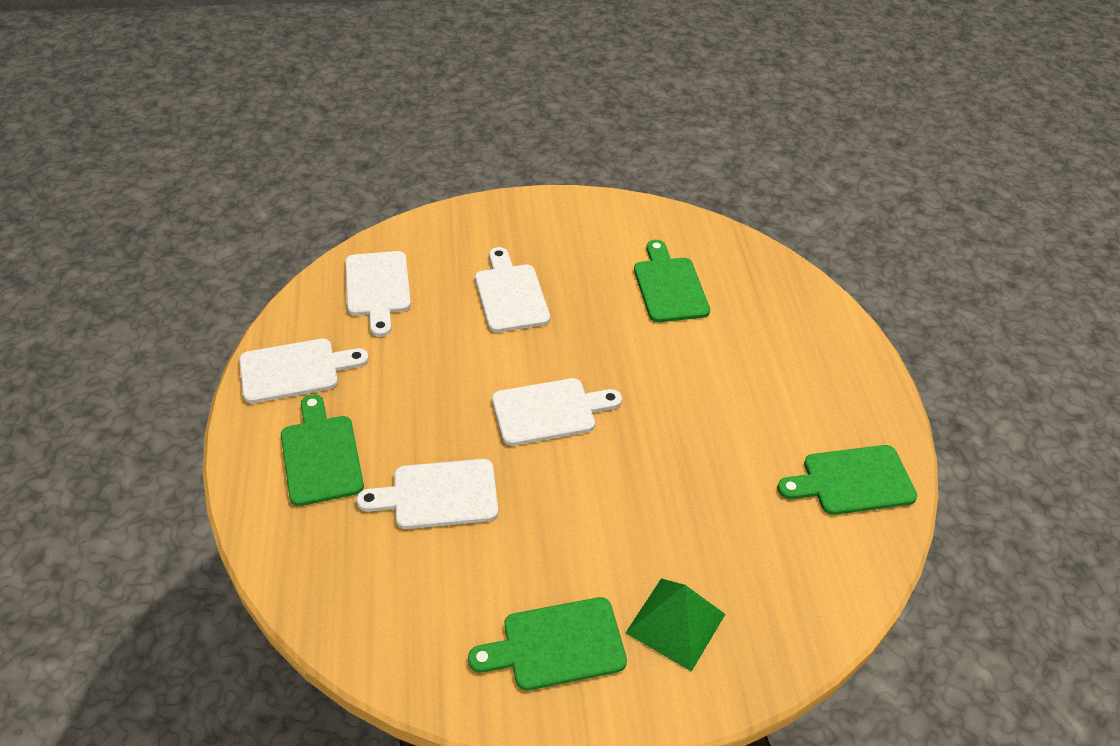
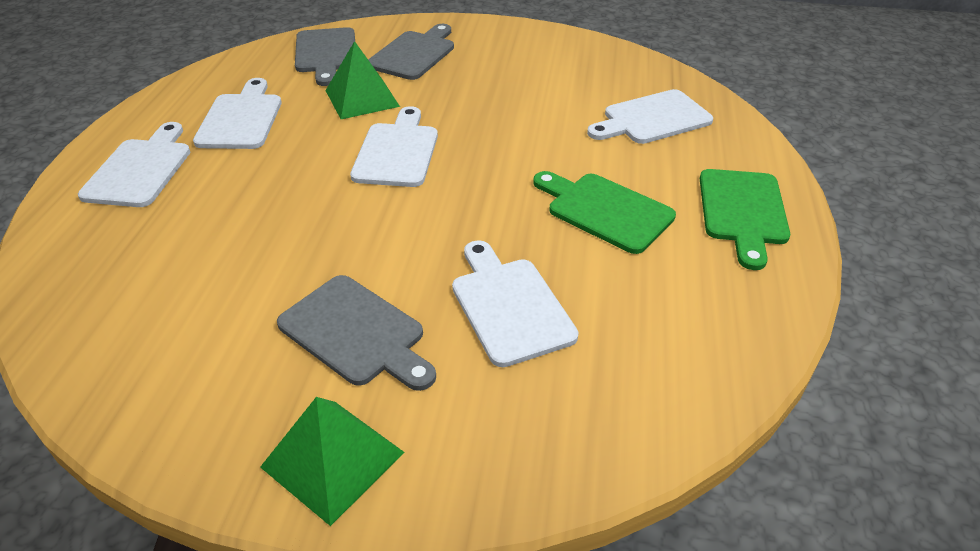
green cutting board: [281,394,364,506] [468,597,627,690] [634,240,710,322] [777,445,917,515] = 4 -> [533,171,676,254] [700,169,790,270] = 2
green pyramid: [626,578,725,672] = 1 -> [260,397,405,526] [325,41,400,119] = 2
grey cutting board: none = 0 -> [277,275,436,391] [295,27,355,86] [368,24,454,80] = 3

